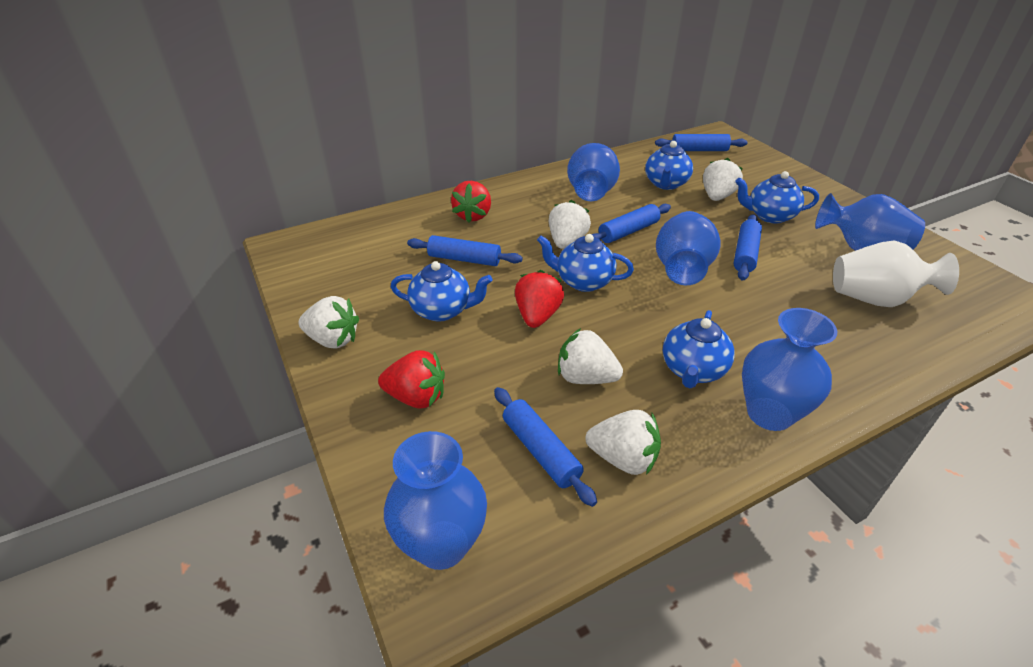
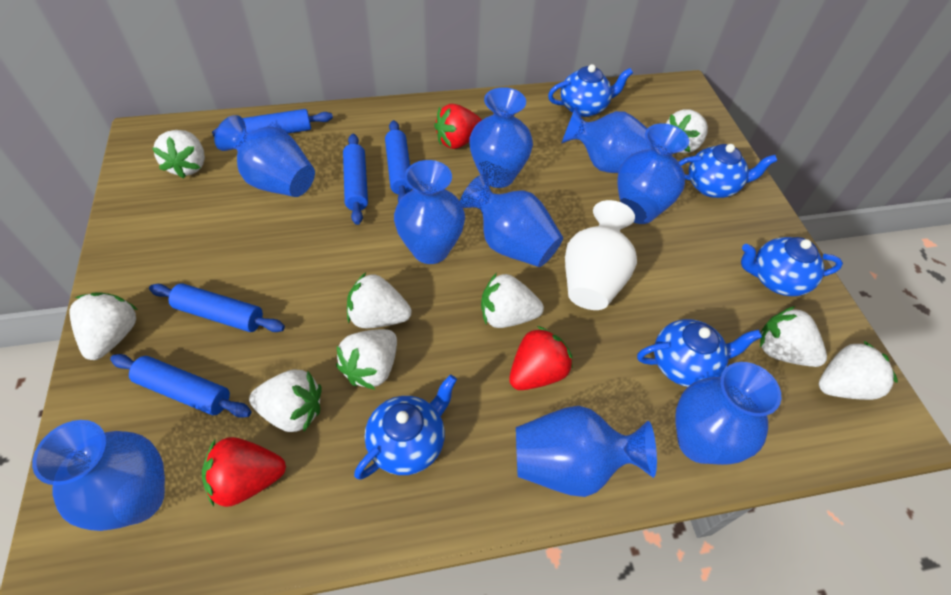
blue vase: [384,431,487,570] [567,143,620,201] [656,211,721,285] [742,308,837,431] [815,193,925,251] = 5 -> [32,420,165,531] [214,115,315,197] [394,160,465,264] [460,174,563,267] [469,87,533,188] [516,406,657,497] [561,107,651,173] [617,123,689,224] [675,362,781,465] = 9
white strawberry: [298,296,359,348] [549,200,591,249] [558,328,623,384] [585,410,661,475] [703,158,743,201] = 5 -> [70,293,138,360] [152,130,205,179] [249,369,321,432] [336,329,397,390] [347,273,412,328] [481,273,544,328] [666,109,708,154] [760,306,827,367] [819,341,898,400] = 9

